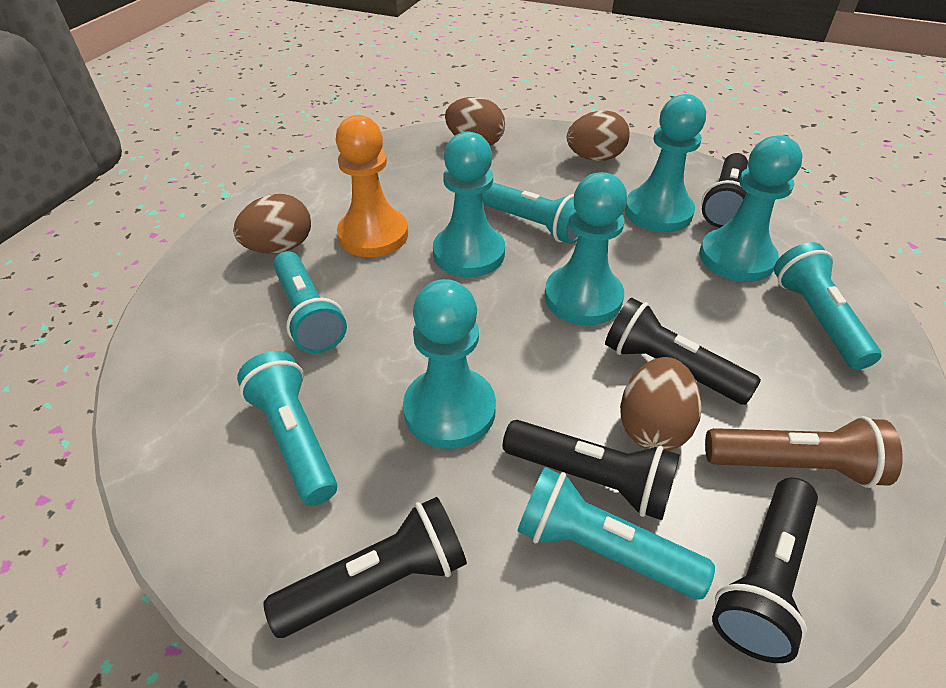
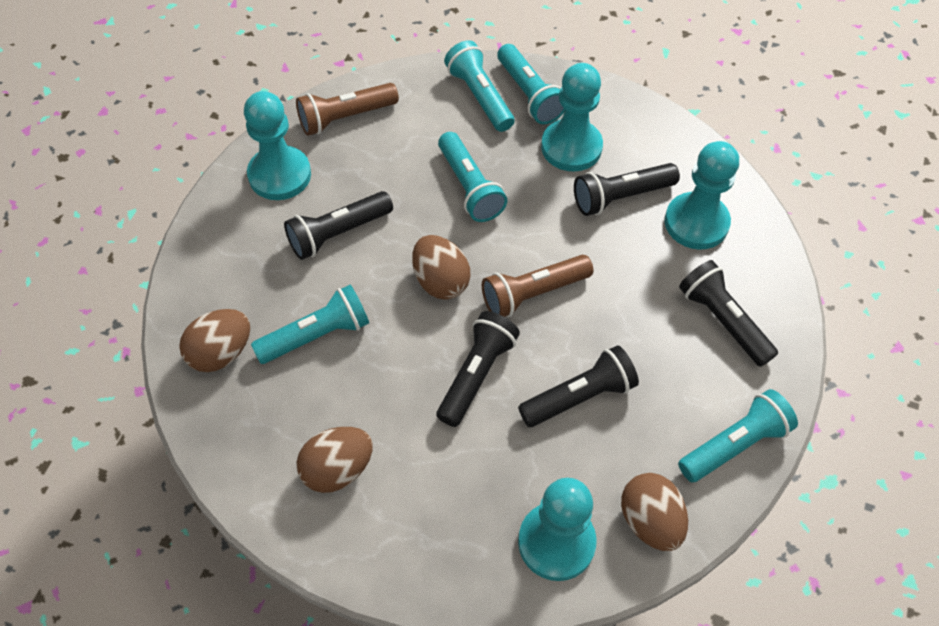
brown flashlight: [705,416,903,488] = 1 -> [296,83,399,136] [482,255,594,317] = 2
orange pawn: [336,115,408,257] = 1 -> none = 0
turquoise pawn: [403,279,496,449] [433,132,505,277] [544,172,627,325] [625,94,706,232] [699,135,802,282] = 5 -> [244,91,311,200] [518,478,597,581] [541,63,603,172] [665,141,739,250] = 4

